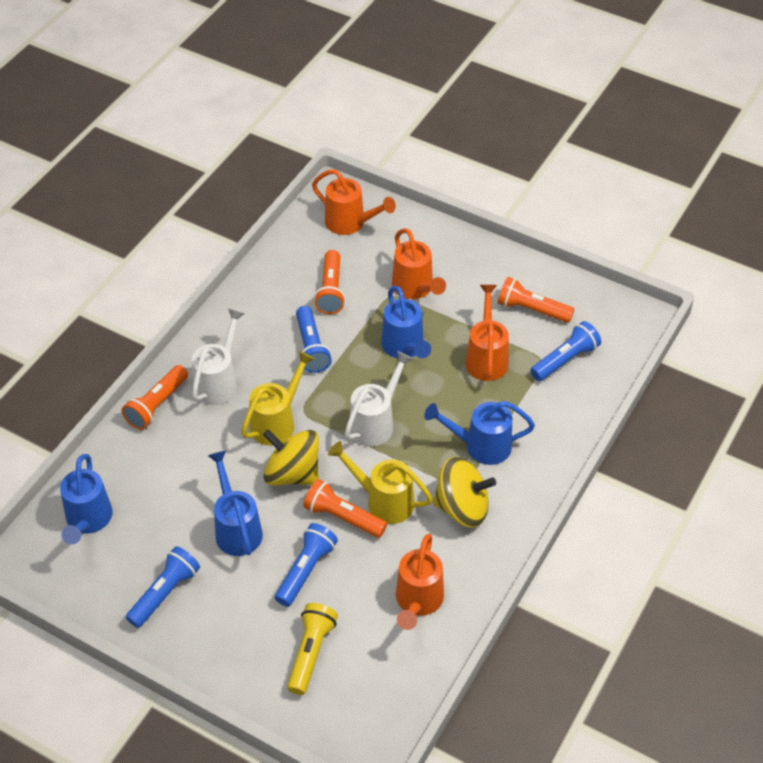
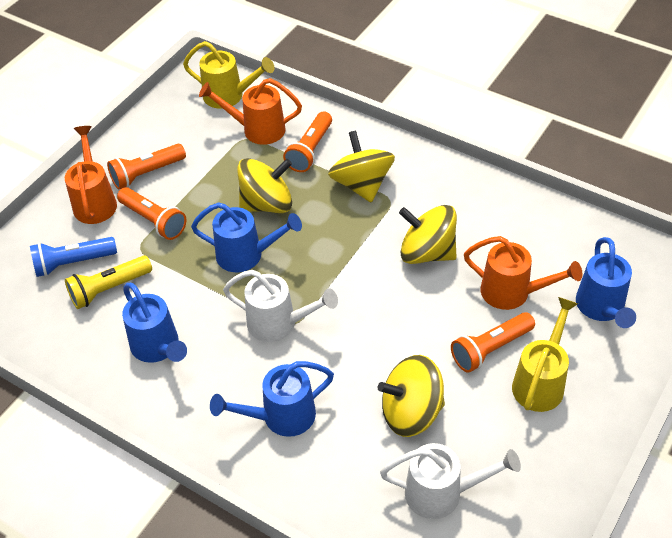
blue flashlight: [126,546,200,628] [275,523,338,607] [296,306,332,373] [530,321,601,381] = 4 -> [30,237,117,277] = 1
orange watering can: [312,169,396,235] [392,228,446,299] [396,533,444,630] [465,285,509,381] = 4 -> [65,126,117,224] [199,78,302,145] [464,236,582,310] = 3
yellow spinning top: [263,429,319,486] [432,457,496,528] = 2 -> [237,158,292,213] [328,131,395,202] [378,355,445,437] [399,205,457,264] = 4

